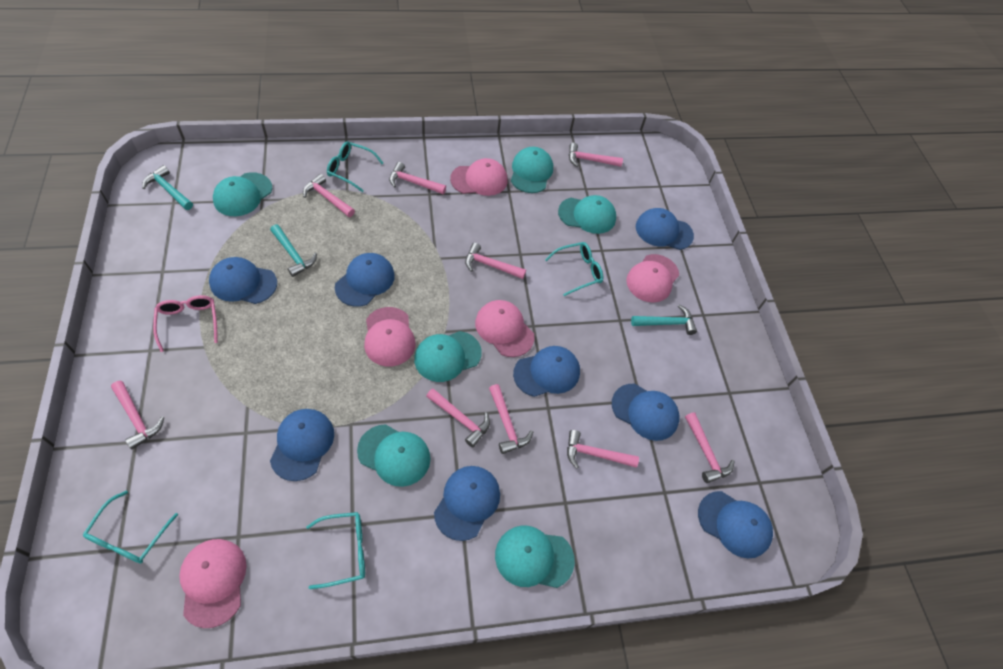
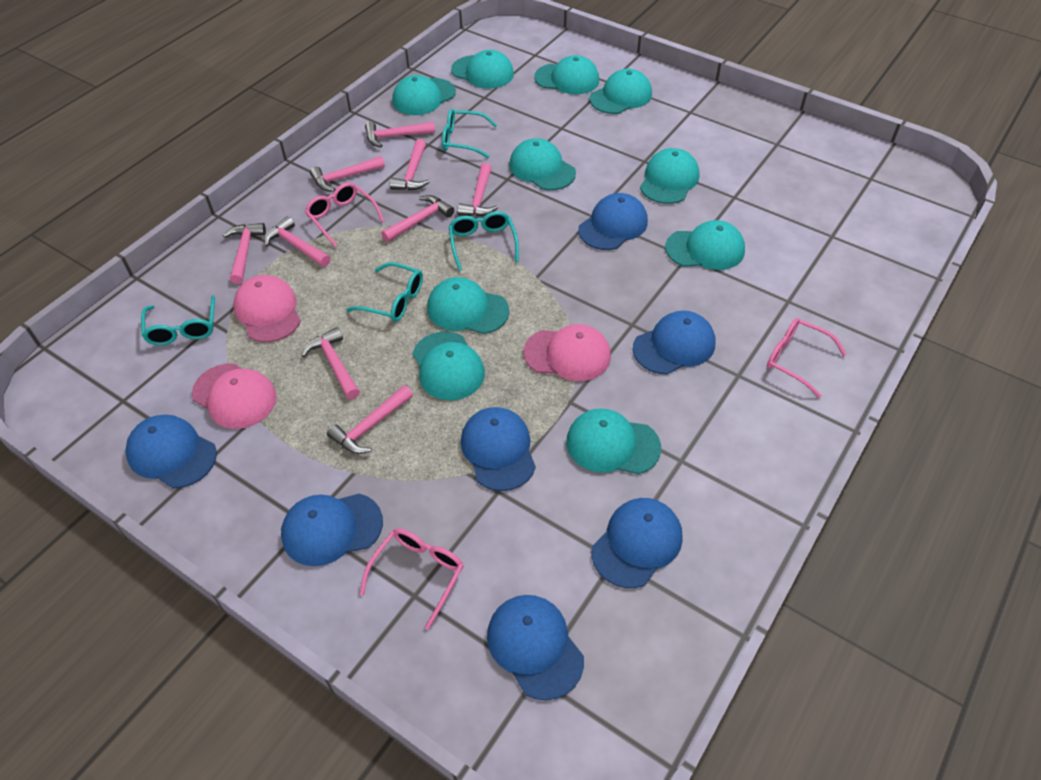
blue cap: [209,257,277,304] [270,409,334,481] [335,253,395,307] [434,466,500,541] [513,346,580,397] [612,384,680,441] [636,208,694,250] [698,491,773,558] = 8 -> [125,415,217,488] [281,494,383,566] [461,407,536,491] [487,595,584,701] [578,193,648,250] [591,498,683,588] [633,311,715,374] = 7
pink cap: [179,539,247,628] [364,307,416,367] [450,158,508,196] [475,300,535,357] [626,254,679,302] = 5 -> [192,363,277,429] [233,275,301,342] [524,324,611,381] = 3
pink glasses: [153,295,218,352] = 1 -> [305,182,384,247] [360,528,464,630] [767,318,847,398] = 3
turquoise cap: [213,172,272,216] [357,424,431,487] [414,331,482,382] [495,525,575,588] [511,147,553,193] [558,195,616,234] = 6 -> [392,75,456,115] [413,332,485,400] [427,277,509,334] [451,50,514,89] [509,138,576,190] [534,55,599,94] [566,409,661,474] [590,69,652,114] [640,148,699,204] [665,220,745,270] = 10
turquoise hammer: [142,165,193,210] [270,224,317,277] [631,305,697,335] = 3 -> none = 0

